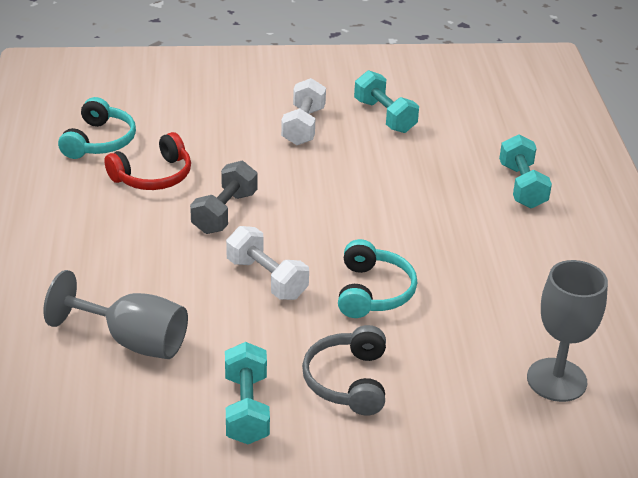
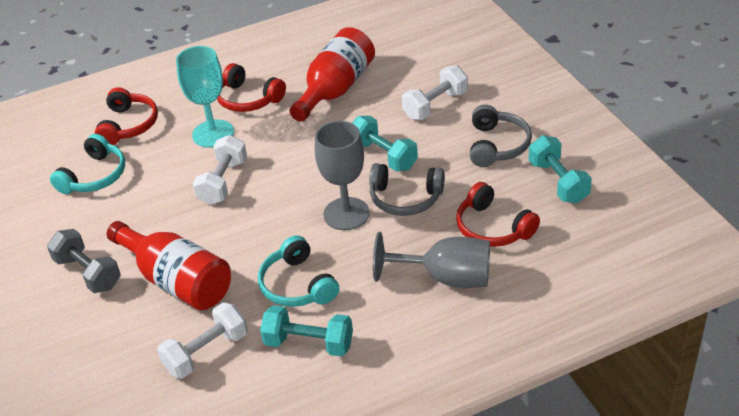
grey headphones: [302,325,386,416] = 1 -> [369,163,445,216] [470,105,532,167] = 2
red bottle: none = 0 -> [107,221,231,310] [289,27,375,122] = 2
red headphones: [104,132,191,190] = 1 -> [94,87,158,145] [217,63,286,112] [456,182,540,247] = 3
turquoise goblet: none = 0 -> [176,46,234,148] = 1
white dumbbell: [226,226,309,300] [281,78,326,145] = 2 -> [157,302,248,379] [193,135,247,205] [402,66,468,120] = 3

